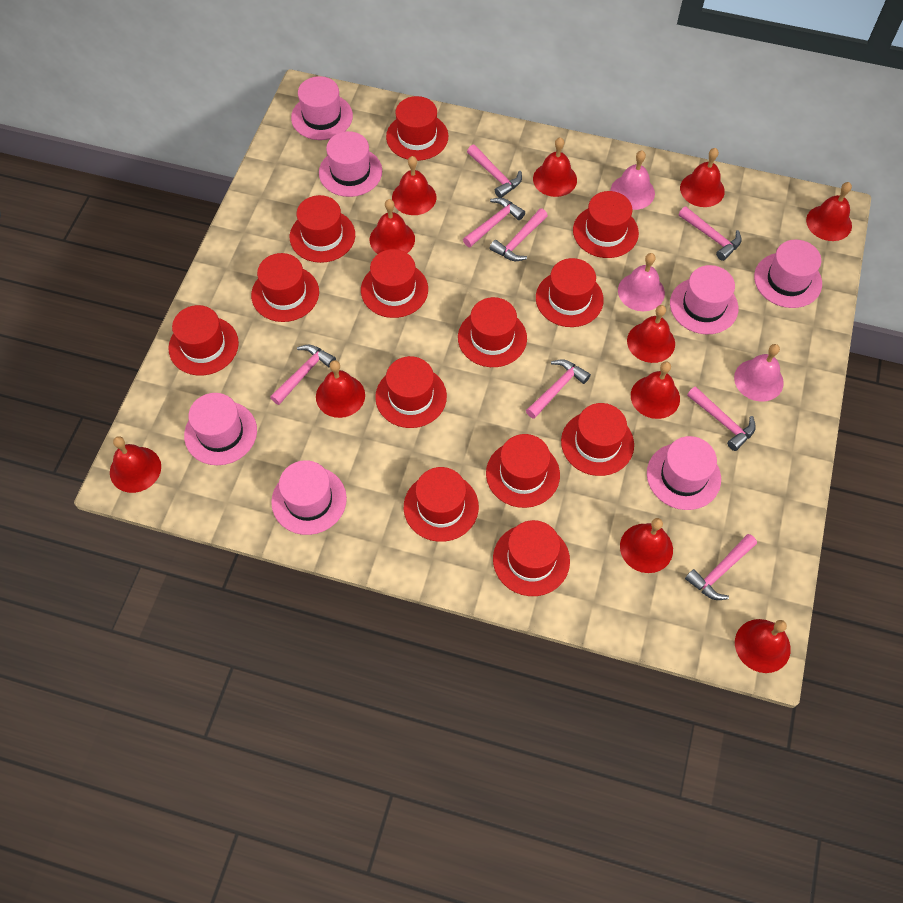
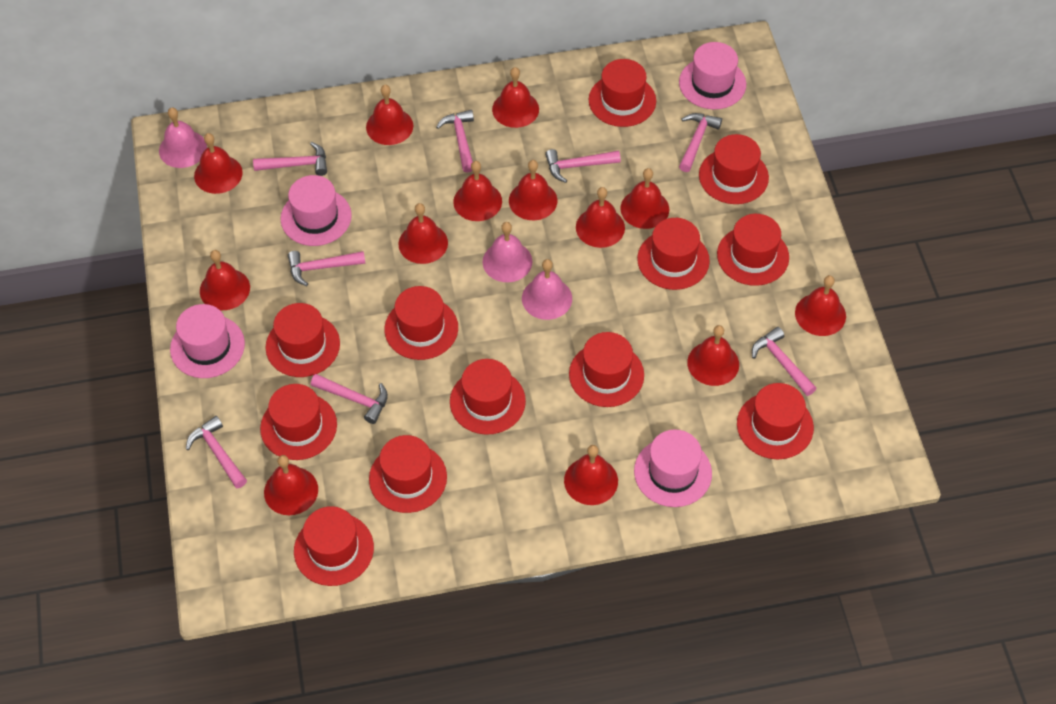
pink hat: [184,393,257,465] [271,460,347,535] [291,76,353,140] [319,131,382,197] [647,436,721,510] [670,265,738,334] [754,240,822,308] = 7 -> [170,304,245,378] [280,175,352,246] [634,429,712,507] [679,42,746,109] = 4
red bell: [110,436,161,493] [316,360,365,418] [370,199,415,254] [392,156,436,215] [533,137,577,197] [620,518,673,573] [627,305,675,363] [631,361,680,419] [680,148,725,207] [735,619,791,673] [806,182,852,241] = 11 -> [194,133,243,194] [200,250,250,311] [264,455,318,515] [366,85,413,145] [398,203,448,264] [453,161,502,221] [492,67,539,128] [509,160,557,220] [564,445,618,505] [576,187,625,248] [620,168,669,229] [687,325,739,386] [795,275,846,336] = 13
red hat: [168,305,239,376] [251,253,319,322] [290,195,355,263] [361,249,428,318] [375,356,447,428] [386,96,448,161] [404,467,479,542] [458,297,527,367] [486,434,560,508] [493,520,570,596] [536,258,604,327] [561,403,634,476] [573,191,639,258] = 13 -> [260,384,337,460] [266,303,340,377] [294,506,374,586] [369,435,447,513] [384,286,458,360] [450,359,526,435] [569,332,644,407] [589,59,656,127] [637,218,710,290] [699,134,769,204] [717,214,789,286] [737,383,814,459] = 12

